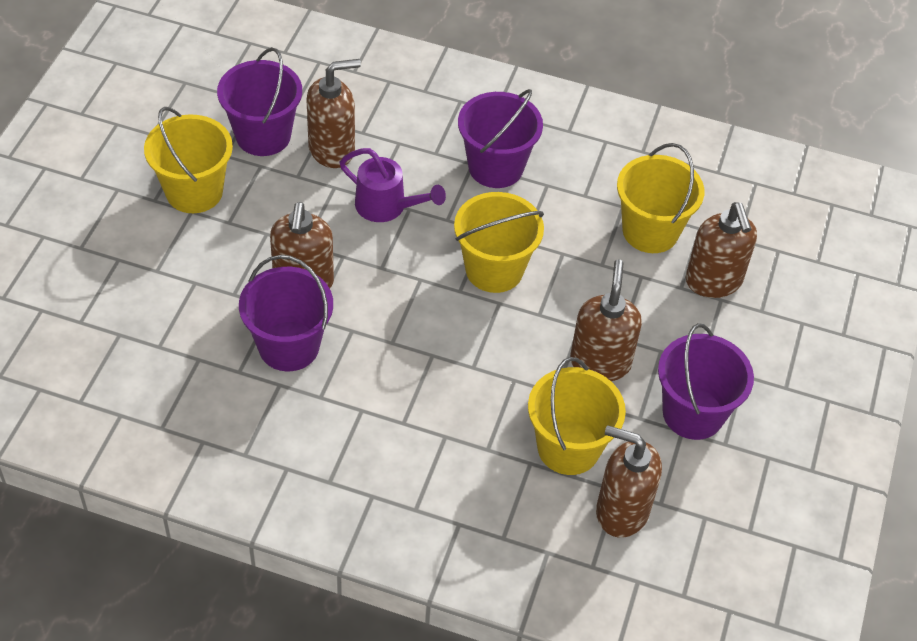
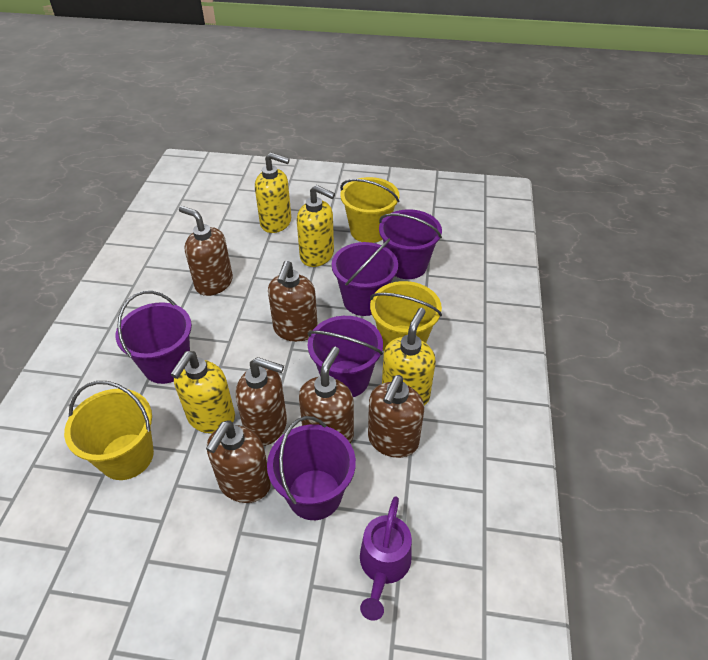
brown soap dispenser: [270,202,334,289] [306,59,361,168] [570,259,642,381] [596,425,662,538] [685,202,757,298] = 5 -> [179,206,233,296] [206,420,271,503] [236,357,287,446] [268,261,318,342] [299,347,354,443] [368,375,424,458] = 6
purple bucket: [217,47,302,156] [239,255,333,371] [458,89,543,188] [658,323,754,440] = 4 -> [116,291,192,384] [267,416,356,520] [308,316,383,397] [332,239,398,316] [379,209,442,279] = 5
yellow bucket: [144,107,233,213] [454,192,544,293] [528,357,626,475] [617,143,704,253] = 4 -> [64,381,154,480] [340,177,399,243] [370,281,442,351] = 3
yellow soap dispenser: none = 0 -> [170,351,235,434] [255,153,291,233] [297,185,335,267] [382,308,436,405] = 4

